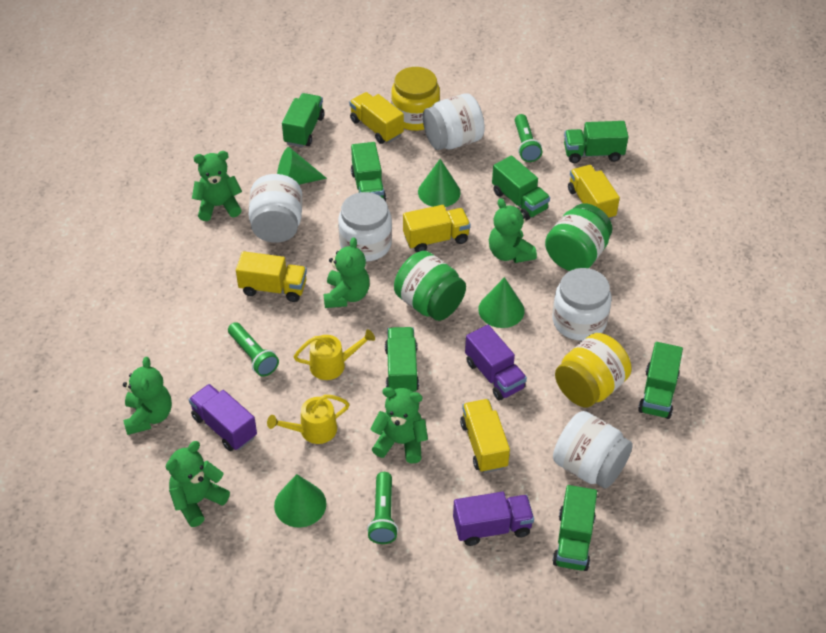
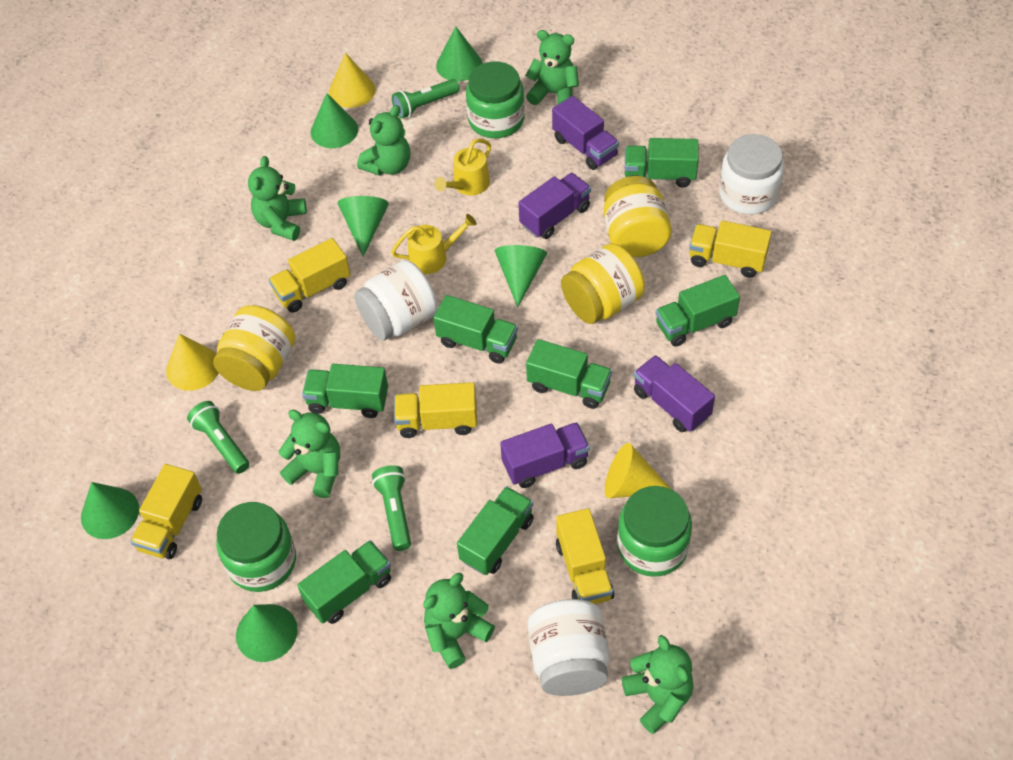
green cone: [274,474,326,528] [277,147,327,185] [418,159,461,207] [478,277,524,328] = 4 -> [81,482,139,539] [236,604,298,662] [311,93,358,148] [338,196,389,256] [436,27,482,82] [494,245,547,308] = 6
green jar: [394,251,466,321] [545,203,612,271] = 2 -> [217,502,296,592] [466,61,525,138] [617,486,692,577] = 3
purple truck: [189,384,257,451] [453,492,534,546] [465,325,527,401] = 3 -> [500,422,590,488] [519,173,591,239] [552,96,619,170] [634,355,715,432] = 4
white jar: [249,174,302,243] [338,192,392,262] [423,94,485,150] [552,268,611,341] [553,411,633,489] = 5 -> [354,260,438,341] [528,599,609,696] [719,134,784,214] = 3
yellow cone: none = 0 -> [166,334,218,391] [329,53,376,108] [605,443,672,498] = 3
yellow jar: [391,67,440,131] [555,333,632,407] = 2 -> [213,305,295,391] [561,243,645,324] [604,176,672,257] = 3

